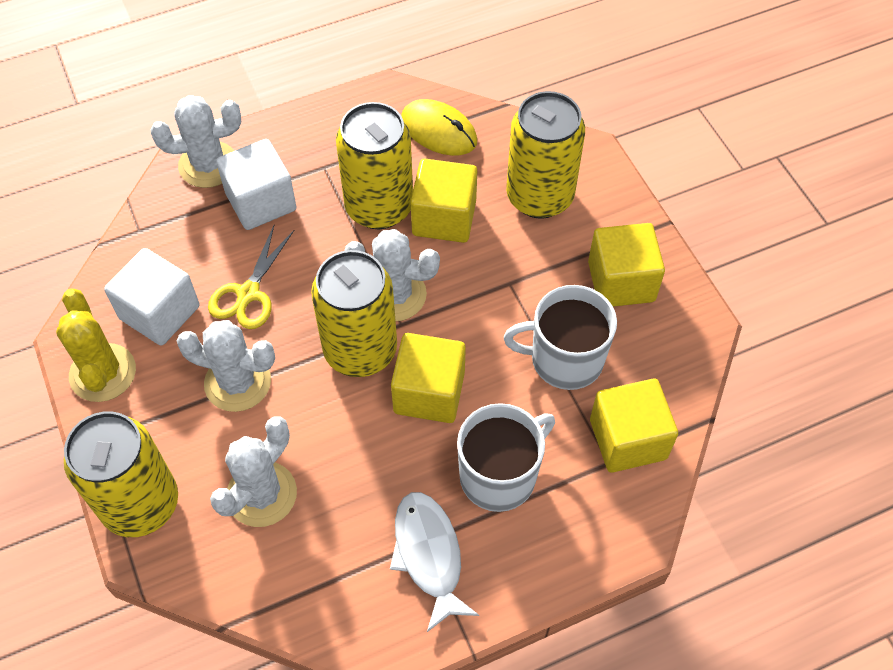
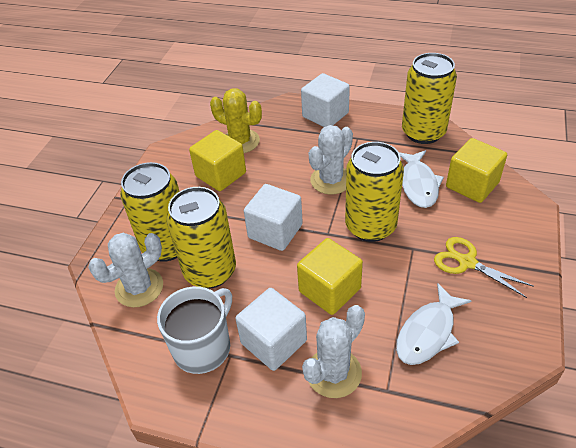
white cactus: [151,95,241,188] [177,320,275,412] [210,417,297,527] [344,229,440,321] = 4 -> [88,232,163,308] [302,305,365,398] [309,125,353,195] = 3
white cube: [104,248,199,346] [216,139,296,230] = 2 -> [236,288,307,371] [244,184,303,251] [301,73,350,127] = 3
white fish: [390,492,479,632] = 1 -> [396,283,471,365] [399,150,444,208] = 2
white mug: [457,403,555,512] [504,285,617,390] = 2 -> [157,286,232,374] = 1
yellow cube: [391,333,466,423] [410,159,477,243] [588,223,665,307] [590,378,678,473] = 4 -> [189,130,246,191] [297,238,363,315] [446,138,507,203] = 3
yellow mouse: [401,99,477,156] = 1 -> none = 0

